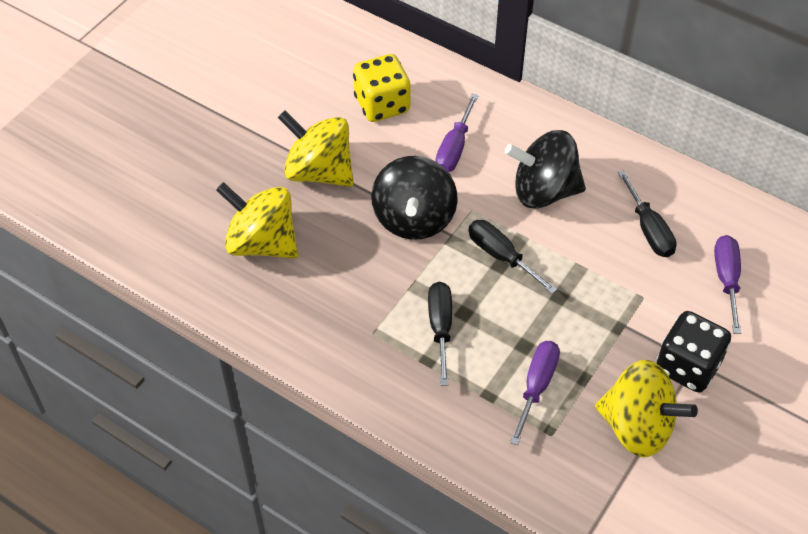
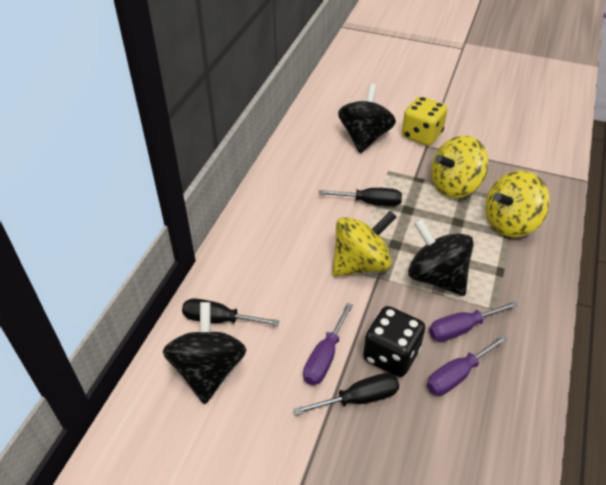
black spinning top: [371,156,458,240] [505,130,586,208] = 2 -> [163,302,246,404] [338,84,396,153] [408,219,474,296] = 3

